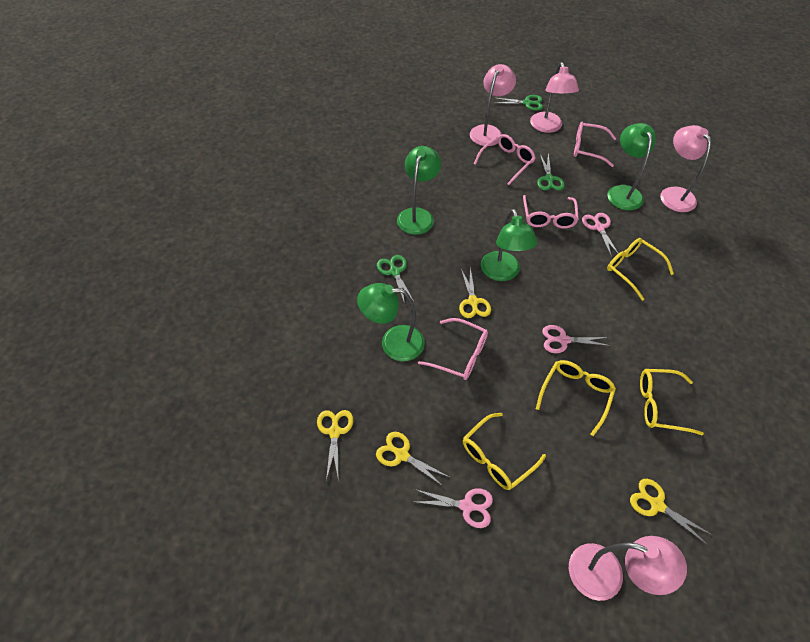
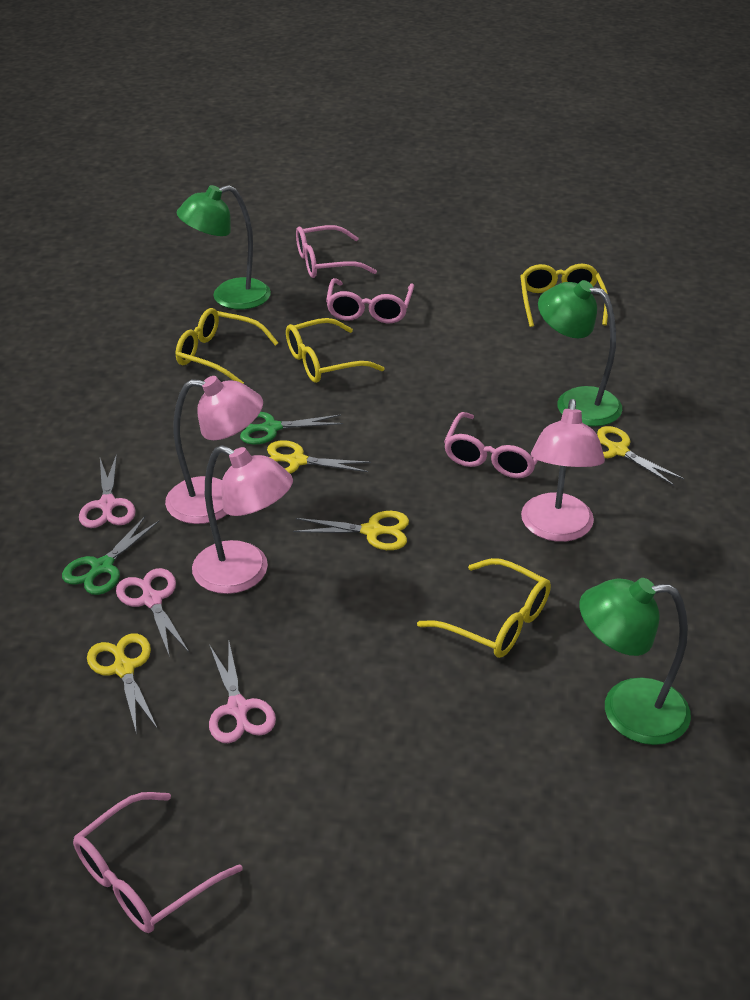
green lamp: [357,283,425,361] [397,146,441,235] [481,209,537,281] [607,123,656,210] = 4 -> [177,185,271,309] [538,280,622,427] [579,578,691,745] = 3
green scissors: [377,255,414,304] [495,95,543,111] [537,154,565,190] = 3 -> [62,516,160,595] [240,412,343,445] = 2
pink lamp: [470,64,516,146] [530,62,579,133] [569,536,687,601] [660,125,711,212] = 4 -> [165,376,263,524] [192,445,293,594] [521,399,605,542] = 3

